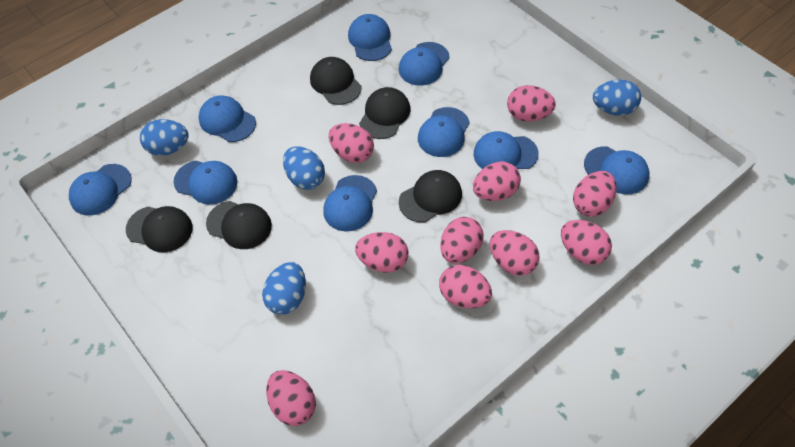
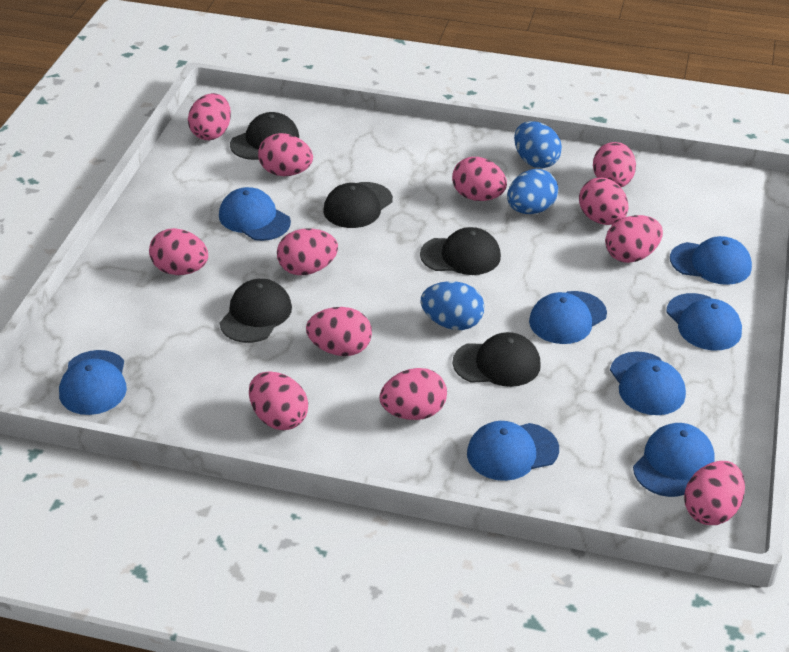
blue cap: [69,164,132,216] [174,161,237,204] [199,95,256,142] [323,175,377,232] [348,14,392,61] [399,42,450,86] [418,107,470,157] [473,131,539,169] [584,146,650,194] = 9 -> [59,350,127,415] [219,187,291,241] [467,421,559,481] [529,291,607,344] [610,352,686,415] [633,423,715,497] [666,293,742,350] [670,236,752,285] = 8
blue egg: [140,119,189,156] [262,262,306,315] [283,146,325,190] [593,79,641,116] = 4 -> [421,281,484,330] [507,169,558,214] [514,121,562,168] = 3
pink egg: [266,370,316,426] [329,123,374,163] [355,232,408,273] [439,265,492,308] [440,217,484,263] [473,161,521,201] [490,230,540,276] [507,85,556,122] [561,220,612,265] [573,171,617,217] = 10 -> [149,228,208,275] [188,93,231,140] [249,371,308,430] [258,133,313,176] [277,228,338,275] [306,307,372,356] [379,368,447,420] [452,157,507,201] [579,177,628,225] [593,142,636,187] [605,215,663,263] [684,461,745,525] = 12

